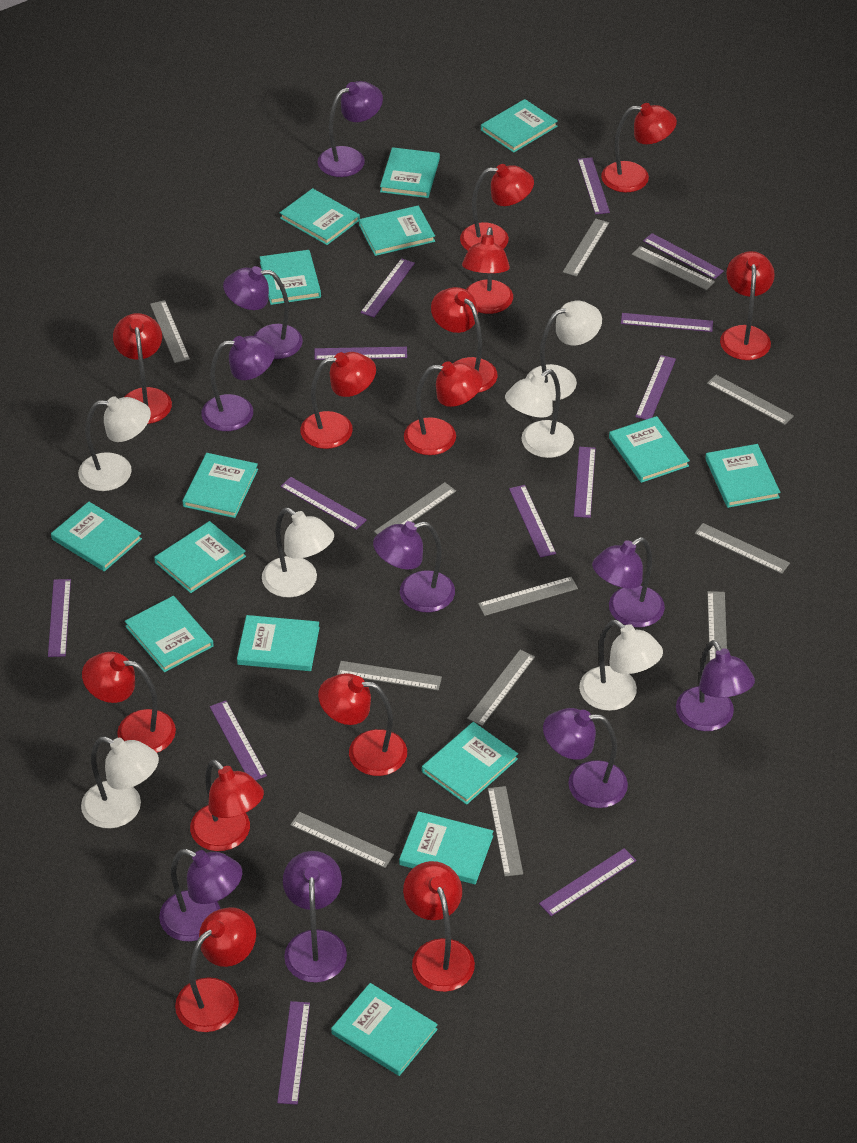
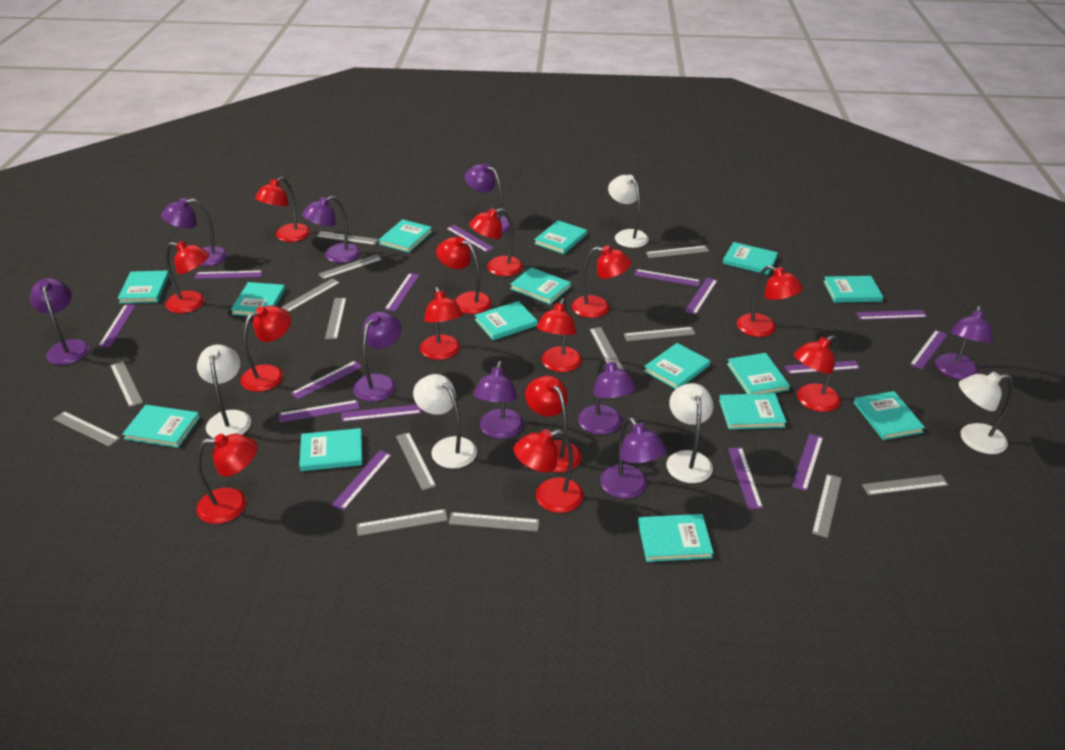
grey ruler: [150,300,190,363] [290,812,394,868] [337,661,442,690] [374,482,456,534] [467,650,535,726] [478,577,578,616] [488,786,523,877] [563,219,609,277] [632,246,715,290] [695,523,790,574] [707,375,794,425] [707,591,727,661] = 12 -> [53,411,120,447] [110,361,143,407] [281,278,340,312] [316,231,378,245] [319,254,382,279] [325,298,346,339] [356,509,448,536] [396,432,436,490] [449,512,539,532] [590,327,624,370] [624,327,695,341] [646,246,709,258] [812,474,842,538] [862,475,948,495] = 14
purple ruler: [48,579,71,657] [210,701,267,780] [277,1001,310,1105] [280,477,367,530] [315,347,407,360] [360,258,415,317] [509,485,556,558] [539,848,636,916] [574,447,596,518] [578,157,610,214] [621,313,713,332] [635,355,676,420] [643,233,724,279] = 13 -> [98,304,136,347] [194,270,263,279] [279,400,360,422] [291,361,362,399] [332,450,392,510] [341,404,422,422] [385,273,420,312] [446,225,494,252] [634,269,701,287] [685,278,718,315] [728,447,763,509] [785,360,860,374] [792,433,823,491] [856,310,927,320] [910,330,948,369] = 15
white lamp: [78,396,151,491] [81,736,159,829] [262,507,334,597] [505,369,574,458] [526,301,602,401] [579,620,663,711] = 6 -> [197,345,251,438] [413,374,477,469] [608,175,649,248] [666,383,713,483] [959,372,1014,454] = 5

